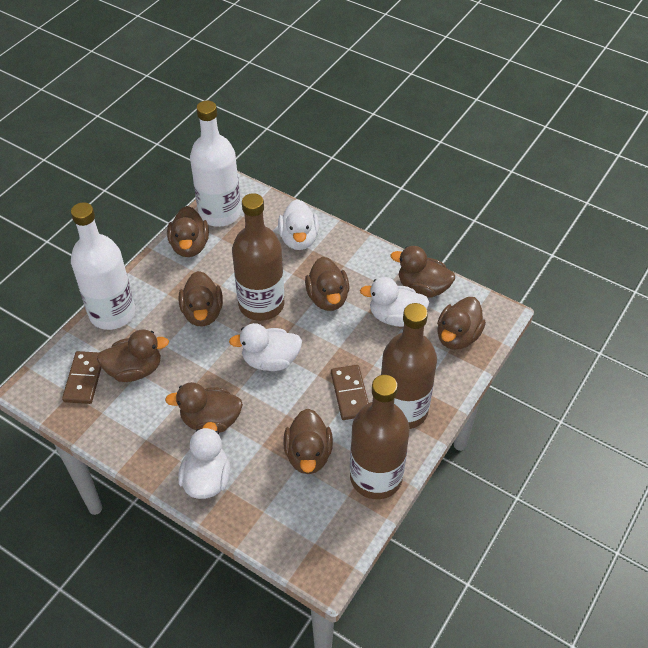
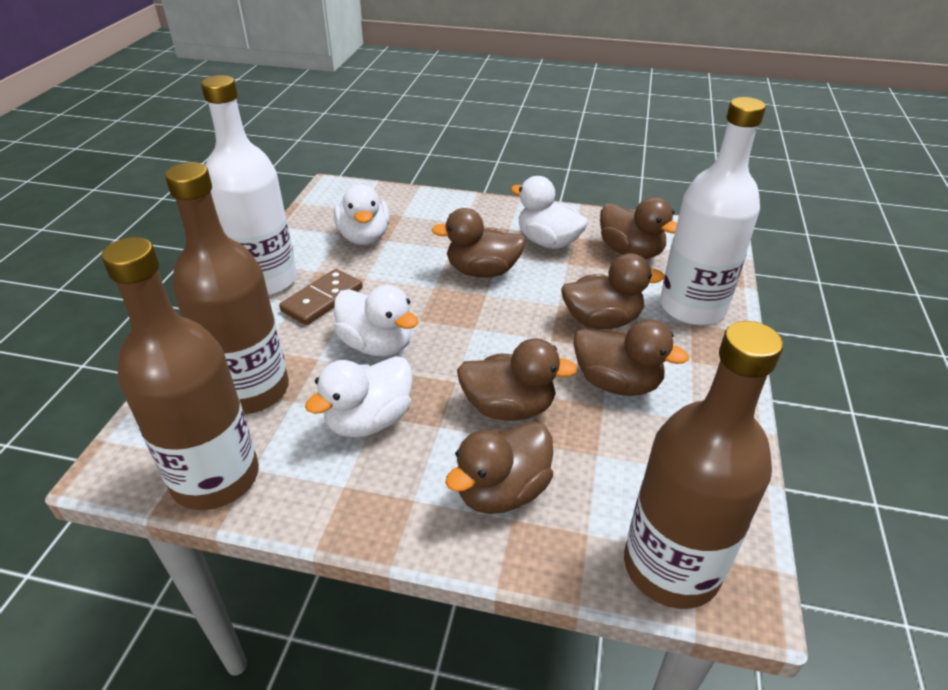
brown domino: [62,351,101,404] [331,365,369,420] = 2 -> [279,269,363,325] = 1
brown duck: [97,329,169,382] [165,382,243,433] [167,206,209,257] [179,271,223,327] [283,409,333,474] [305,257,349,311] [391,246,455,298] [437,297,486,350] = 8 -> [432,208,526,278] [445,422,553,514] [457,338,578,421] [561,253,665,329] [573,320,689,396] [600,197,677,259] = 6

